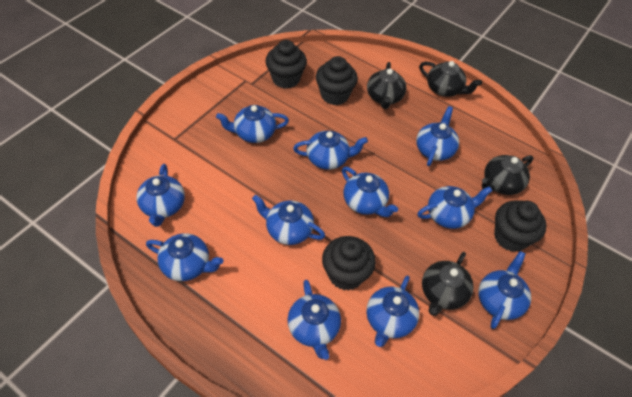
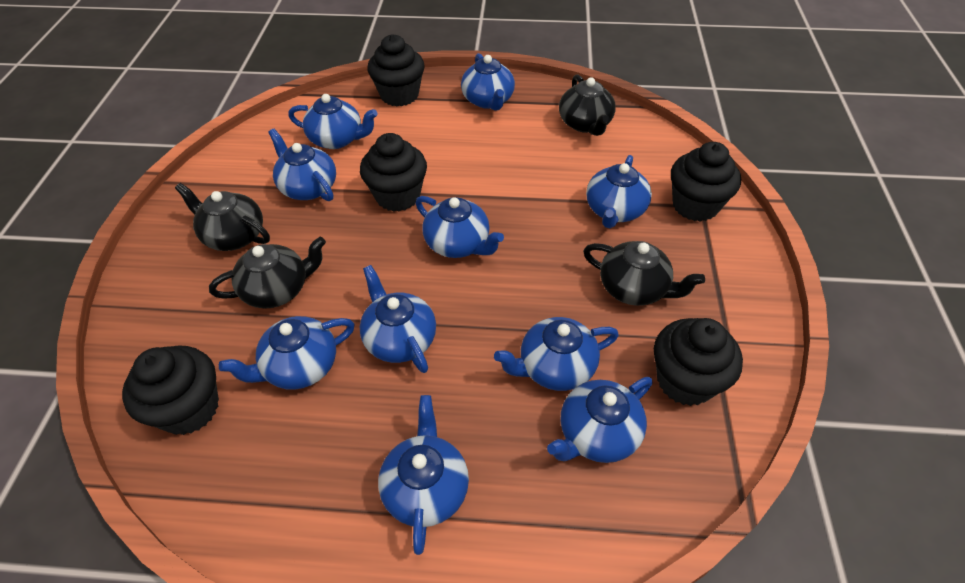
black cupcake: [265,40,307,89] [316,56,358,105] [322,236,376,291] [494,200,547,252] = 4 -> [122,345,219,435] [360,133,427,212] [368,34,425,106] [654,318,743,406] [671,142,741,222] = 5
blue teapot: [136,164,185,227] [146,233,224,281] [216,105,289,143] [252,195,325,245] [287,280,341,360] [293,131,368,170] [342,167,398,217] [366,275,419,347] [416,106,459,166] [417,186,492,229] [478,251,531,329] = 11 -> [219,316,355,390] [268,129,336,201] [288,94,378,149] [360,265,436,373] [378,395,469,555] [415,196,504,258] [461,53,515,111] [494,317,619,391] [547,377,652,463] [586,155,652,228] = 10

